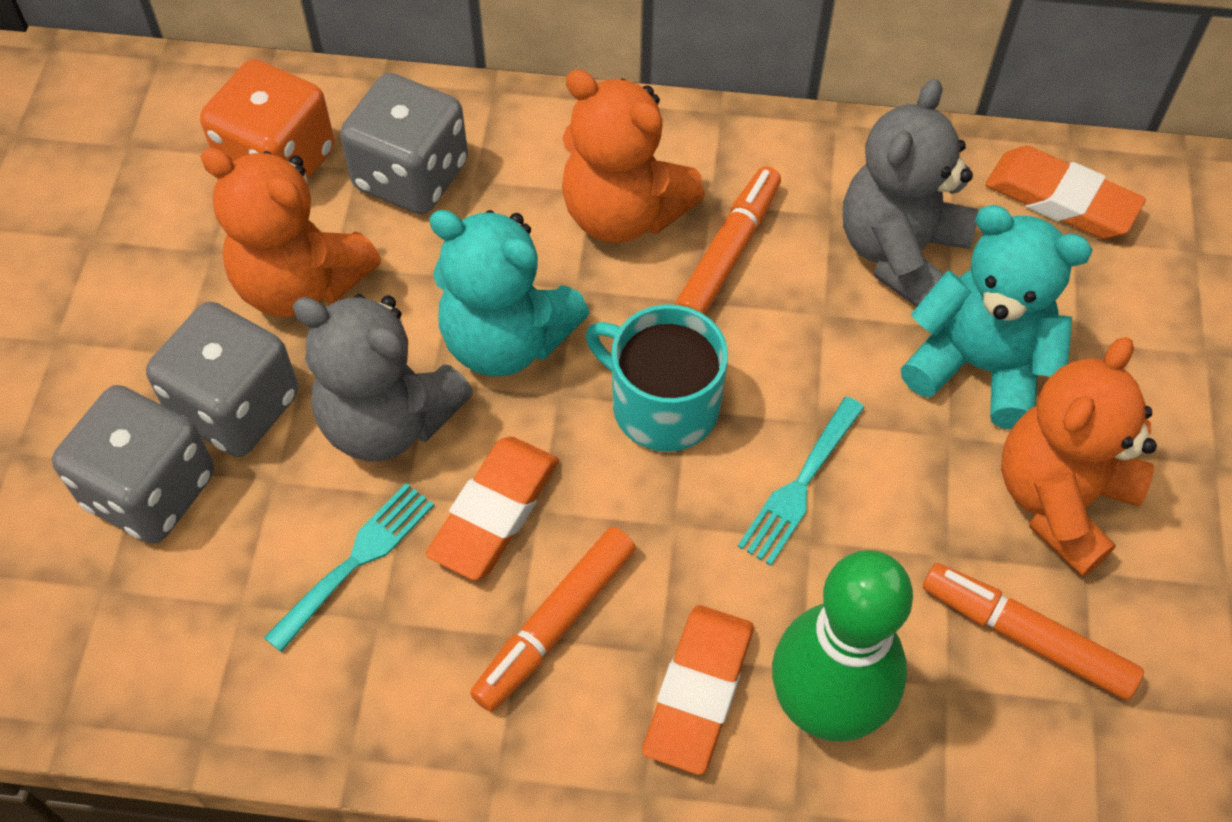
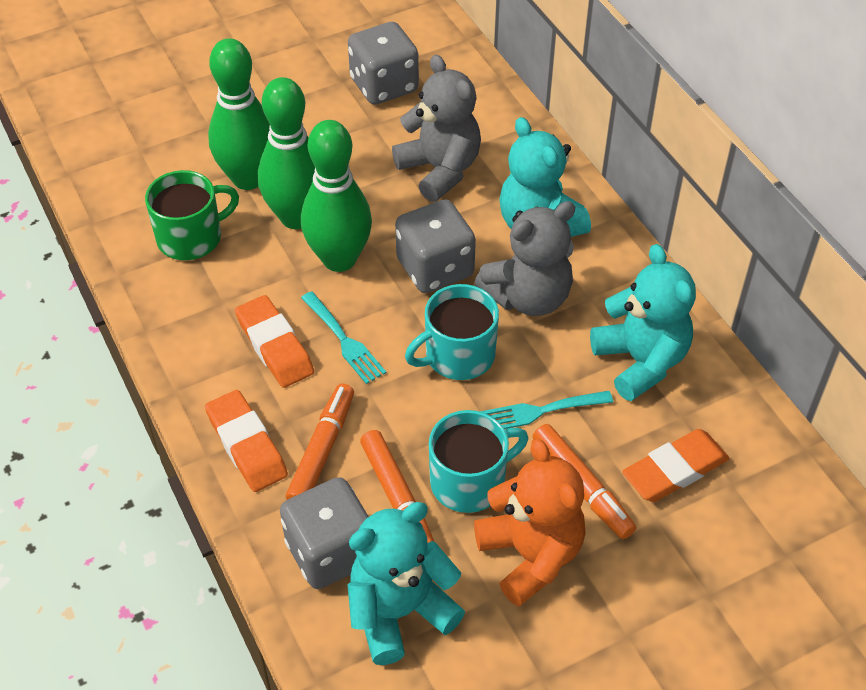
green bowling pin: [772,550,913,742] = 1 -> [208,38,270,190] [258,77,315,229] [301,120,372,272] = 3
green mug: none = 0 -> [145,170,239,260] = 1
orange dice: [200,59,335,180] = 1 -> none = 0
orange teddy bear: [200,148,381,317] [562,69,705,243] [1001,337,1157,577] = 3 -> [474,439,586,607] = 1
turquoise mug: [586,304,728,452] = 1 -> [405,284,499,380] [429,410,528,513] = 2
turquoise teddy bear: [429,210,590,376] [901,205,1093,430] = 2 -> [347,502,465,665] [499,117,591,237] [590,244,696,401] = 3

